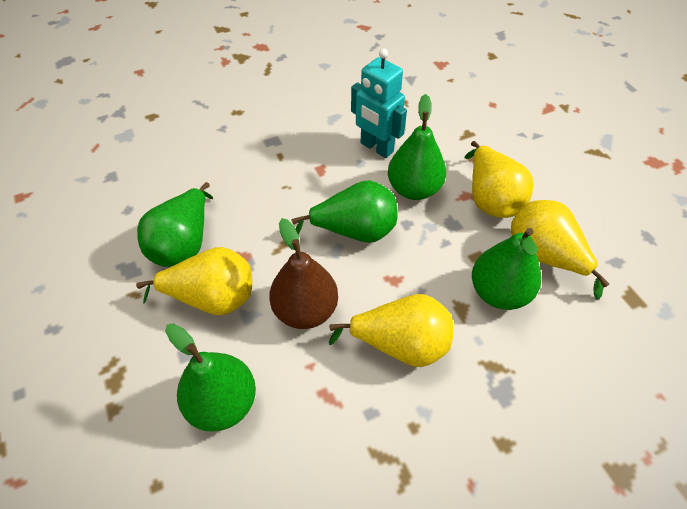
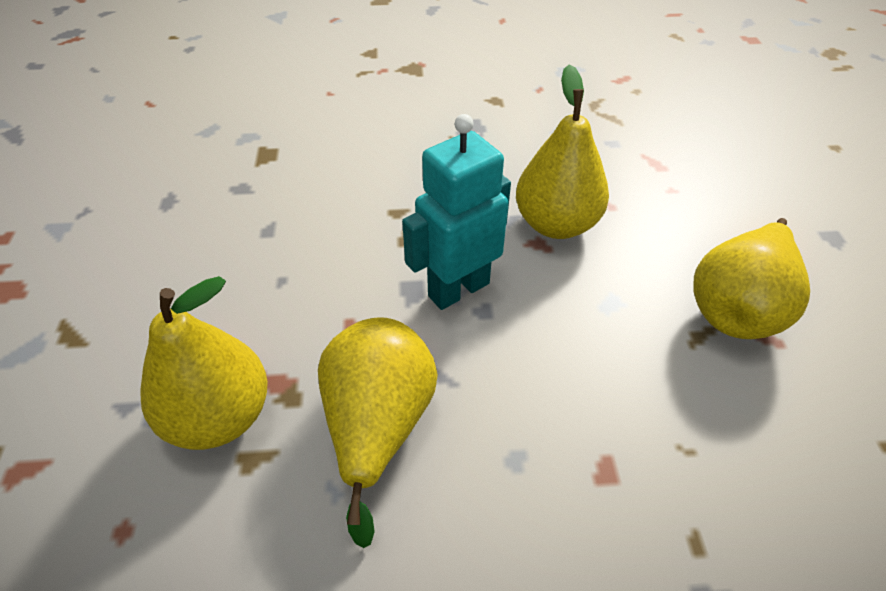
brown pear: [269,218,338,329] = 1 -> none = 0
green pear: [137,182,213,267] [165,324,256,432] [291,180,398,243] [388,94,446,200] [472,228,541,310] = 5 -> none = 0

